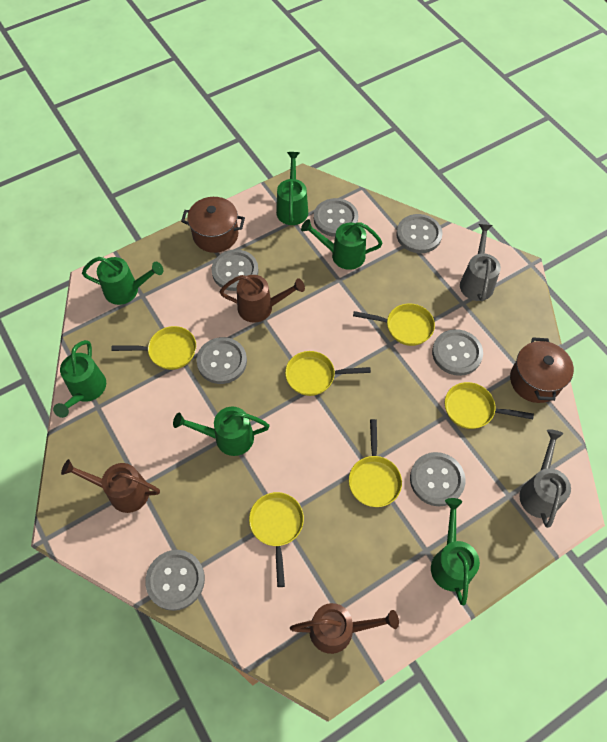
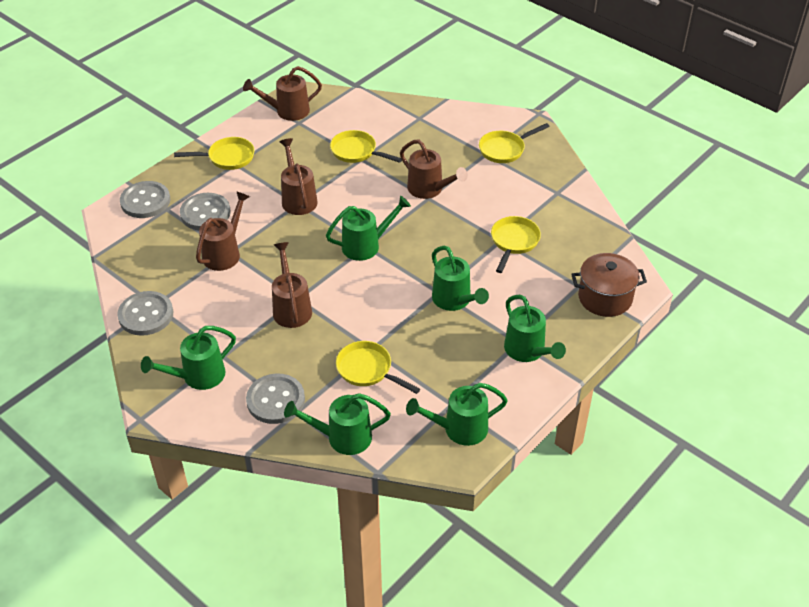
brown pot: [181,197,245,253] [510,338,574,403] = 2 -> [571,253,647,317] = 1
brown watering can: [61,459,160,513] [220,275,305,323] [290,603,399,654] = 3 -> [196,191,250,271] [243,66,322,121] [272,242,312,328] [279,138,318,215] [400,139,468,199] = 5
grey button: [145,550,205,611] [196,337,247,384] [211,249,259,291] [314,198,358,237] [396,214,442,253] [410,452,466,506] [432,329,483,376] = 7 -> [117,291,173,336] [120,181,170,218] [180,193,231,230] [246,374,305,424] = 4
grey watering can: [460,224,501,301] [519,429,571,528] = 2 -> none = 0
yellow pan: [111,326,196,370] [249,492,304,587] [285,351,371,396] [349,419,402,507] [353,303,435,346] [445,382,534,429] = 6 -> [174,137,255,170] [330,130,402,163] [336,341,420,394] [479,123,549,163] [491,216,541,273] = 5

